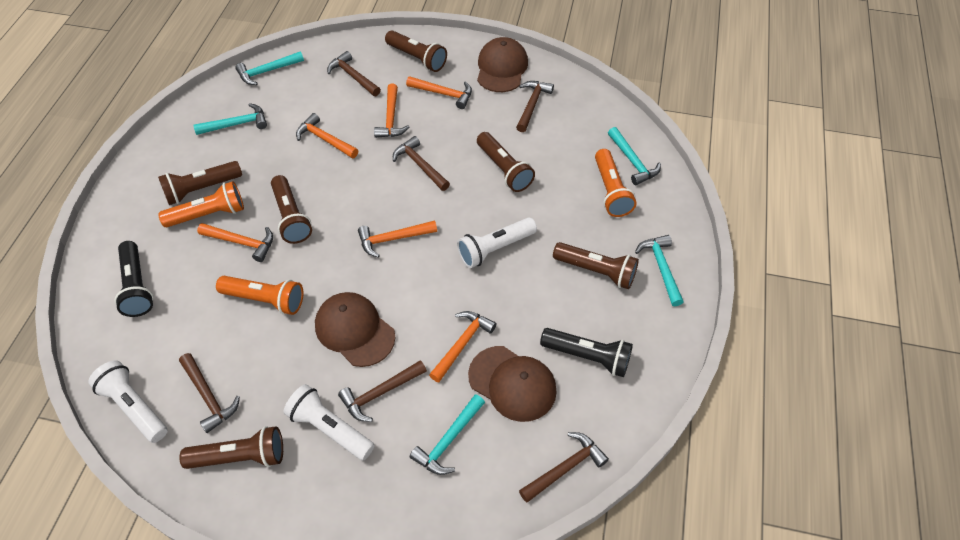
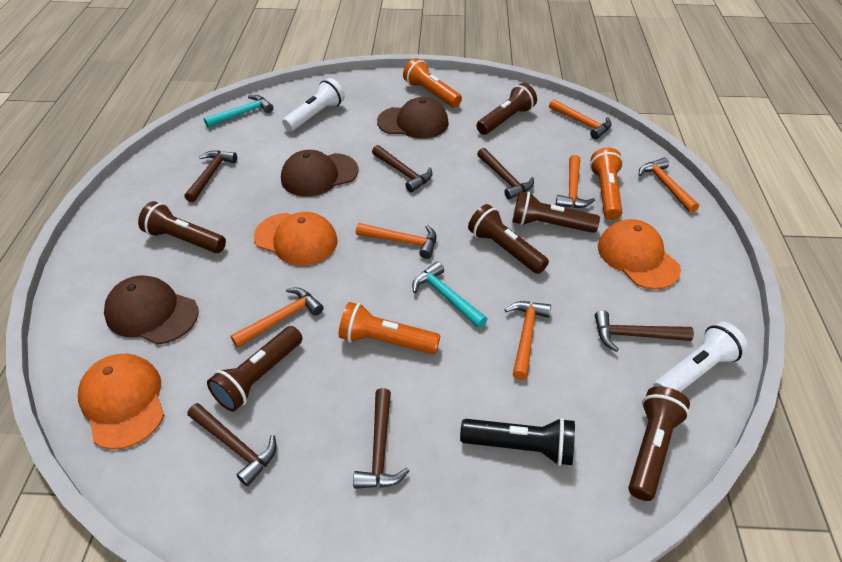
black flashlight: [114,241,154,317] [540,328,633,377] = 2 -> [460,418,575,466] = 1
orange cap: none = 0 -> [78,353,164,450] [254,212,338,266] [598,219,681,289] = 3
turquoise hammer: [193,103,267,135] [235,51,304,85] [410,394,485,475] [608,127,661,185] [635,235,684,307] = 5 -> [204,95,273,128] [412,261,487,328] = 2
white flashlight: [88,360,168,443] [284,384,375,460] [457,218,537,268] = 3 -> [282,78,345,131] [653,322,748,392] = 2

